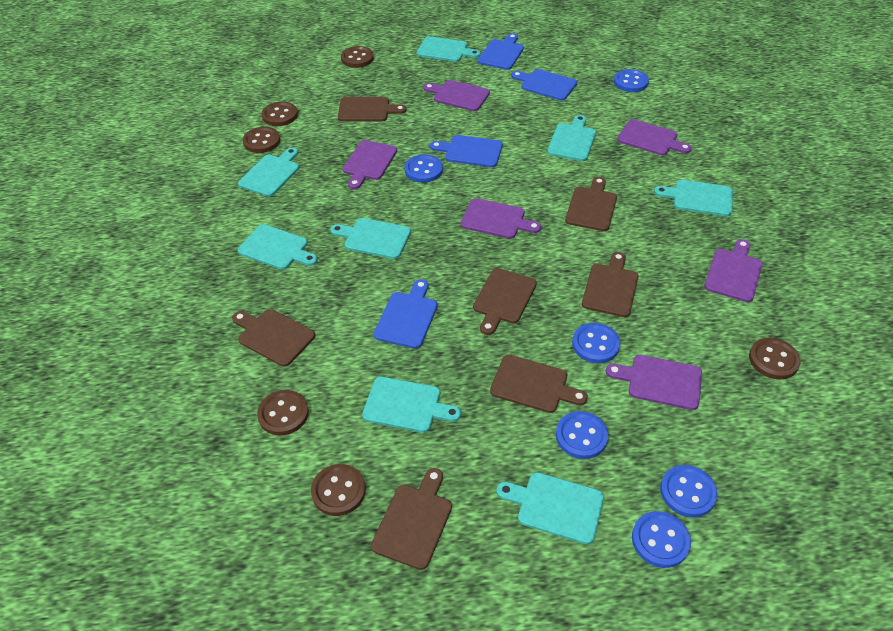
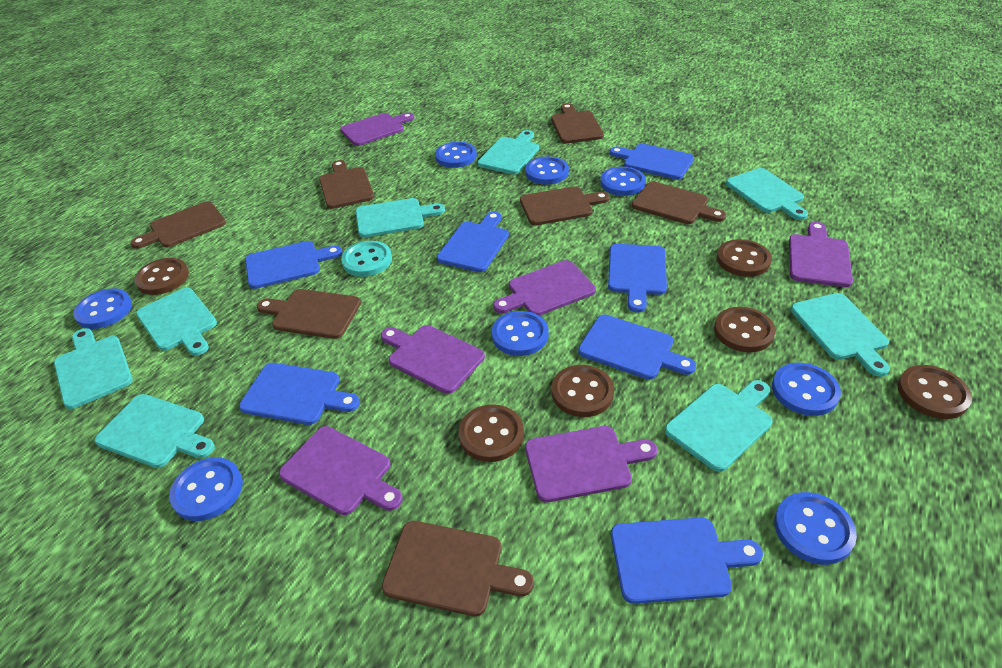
blue button: [405,154,443,183] [556,411,608,459] [572,323,620,363] [614,69,649,92] [632,511,691,568] [660,465,718,518] = 6 -> [73,288,132,329] [169,457,243,521] [435,142,477,168] [492,311,548,356] [525,157,569,185] [600,167,646,196] [772,363,841,416] [774,492,857,565] = 8
blue cutting board: [374,279,438,349] [430,135,503,167] [478,33,524,70] [511,69,577,101] = 4 -> [239,363,360,425] [245,241,343,289] [437,211,509,272] [578,315,696,380] [608,244,667,313] [609,144,694,180] [611,517,763,604] = 7
turquoise button: none = 0 -> [341,241,392,277] = 1

